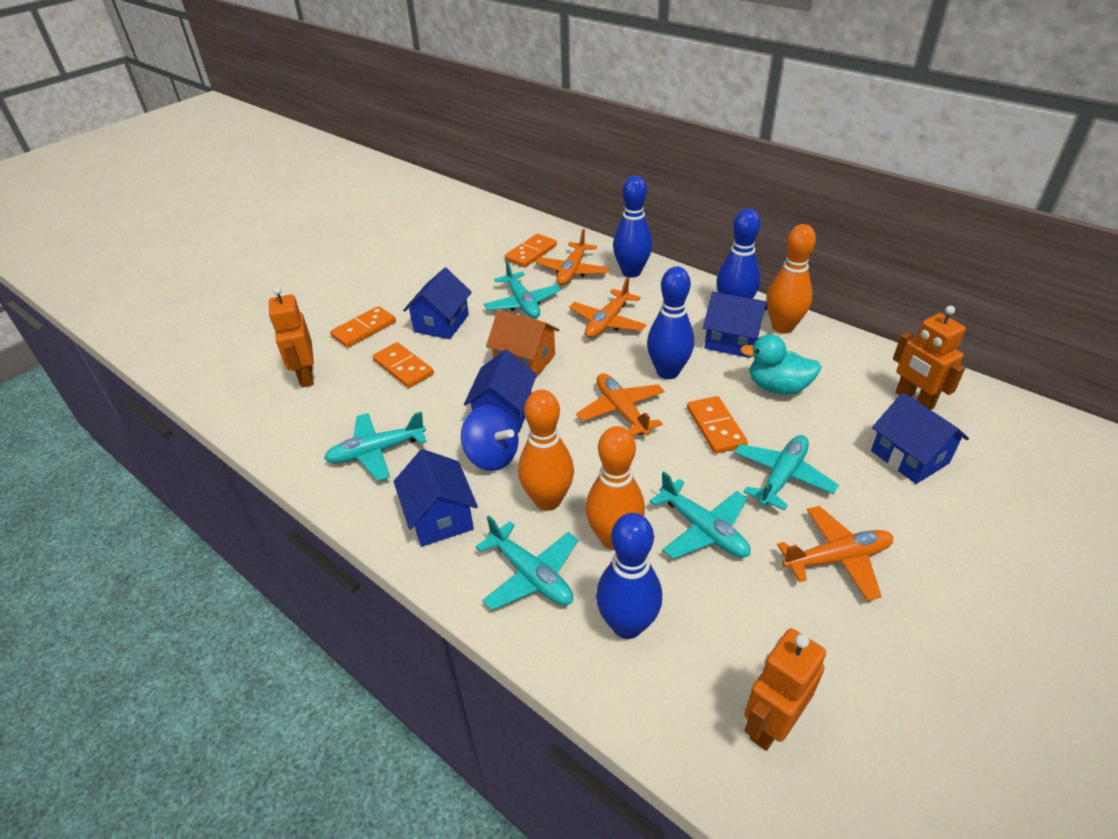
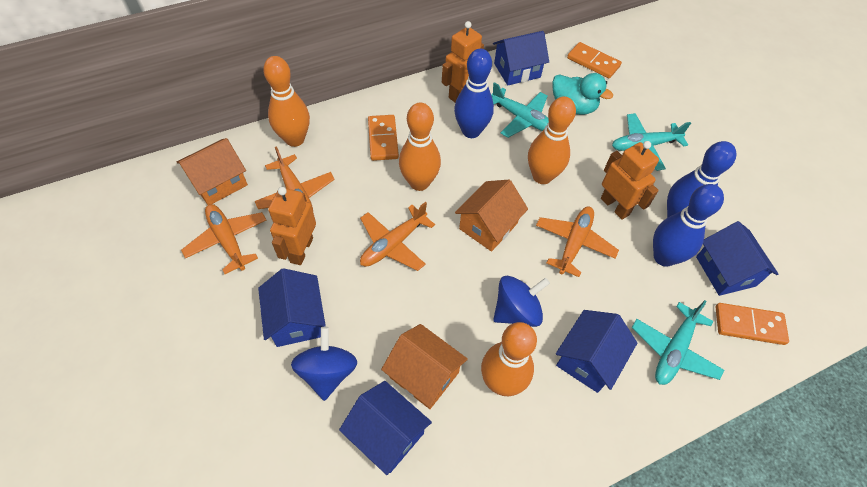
blue bowling pin: [596,513,662,639] [613,176,652,278] [647,266,694,379] [717,208,761,299] = 4 -> [454,49,494,138] [653,184,724,267] [667,141,736,218] = 3
blue spinning top: [461,405,519,471] = 1 -> [291,327,357,401] [493,276,550,327] = 2
orange bowling pin: [518,390,574,511] [585,426,645,550] [766,224,816,334] = 3 -> [263,56,310,147] [399,103,441,191] [481,322,537,396] [528,96,576,184] = 4
orange domino: [330,306,396,348] [372,342,434,388] [505,234,557,267] [687,396,748,454] = 4 -> [368,115,399,161] [567,42,622,79] [716,303,789,345] = 3
orange house: [486,310,560,378] = 1 -> [177,138,248,205] [381,324,468,409] [455,180,528,252] = 3
turquoise plane: [324,412,427,481] [476,515,578,610] [484,260,561,318] [650,471,751,559] [734,435,839,511] = 5 -> [491,82,549,138] [612,113,691,171] [632,300,724,385] = 3

